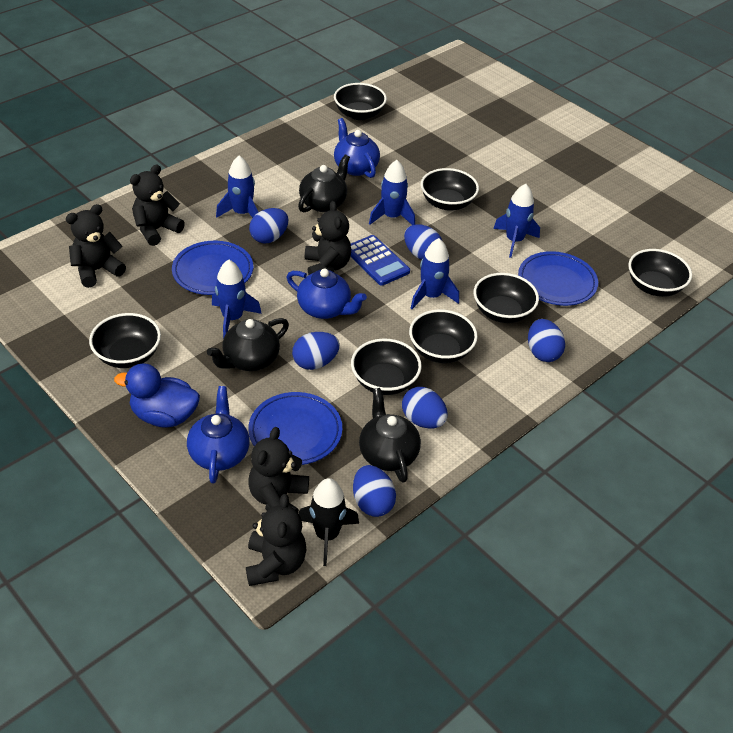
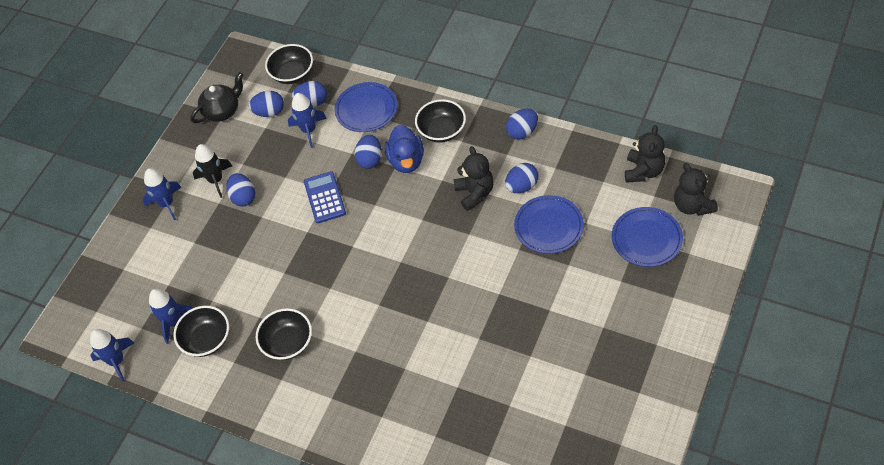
black bowl: [89,313,161,368] [334,83,387,120] [351,339,422,395] [409,309,478,363] [421,168,479,210] [474,273,539,323] [628,249,692,297] = 7 -> [173,306,229,357] [256,308,312,360] [265,44,313,84] [415,99,466,143] = 4
black teapot: [207,318,289,371] [298,154,350,213] [359,388,421,483] = 3 -> [191,72,243,123] = 1
black teddy bear: [66,204,126,288] [130,164,185,246] [246,494,306,586] [248,427,309,512] [305,201,351,275] = 5 -> [454,146,494,211] [625,125,665,183] [674,163,718,216] = 3
blue rocket: [212,260,262,339] [216,155,259,218] [369,160,415,225] [411,238,459,309] [493,184,540,258] = 5 -> [90,329,134,382] [143,168,182,221] [149,289,193,344] [288,93,327,148] = 4
blue teapot: [187,386,250,483] [287,269,367,319] [334,118,380,178] = 3 -> none = 0

